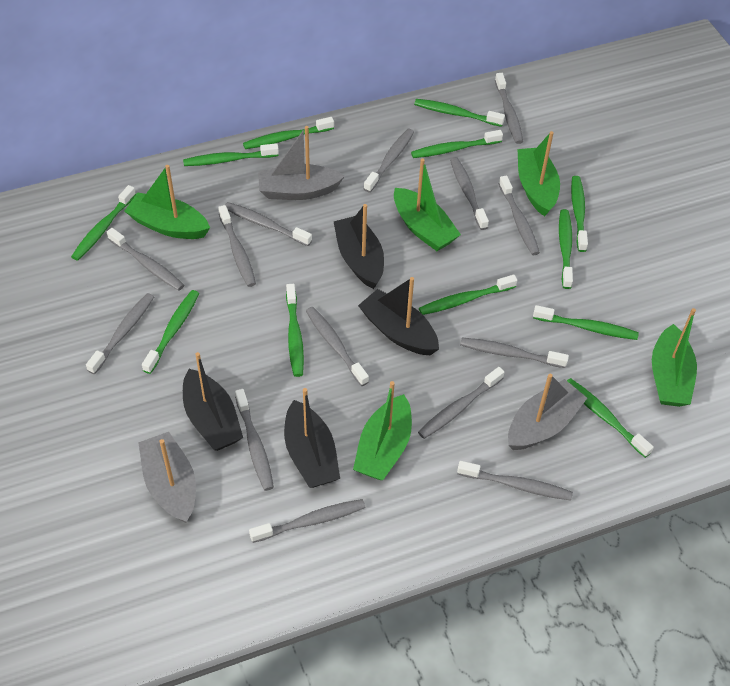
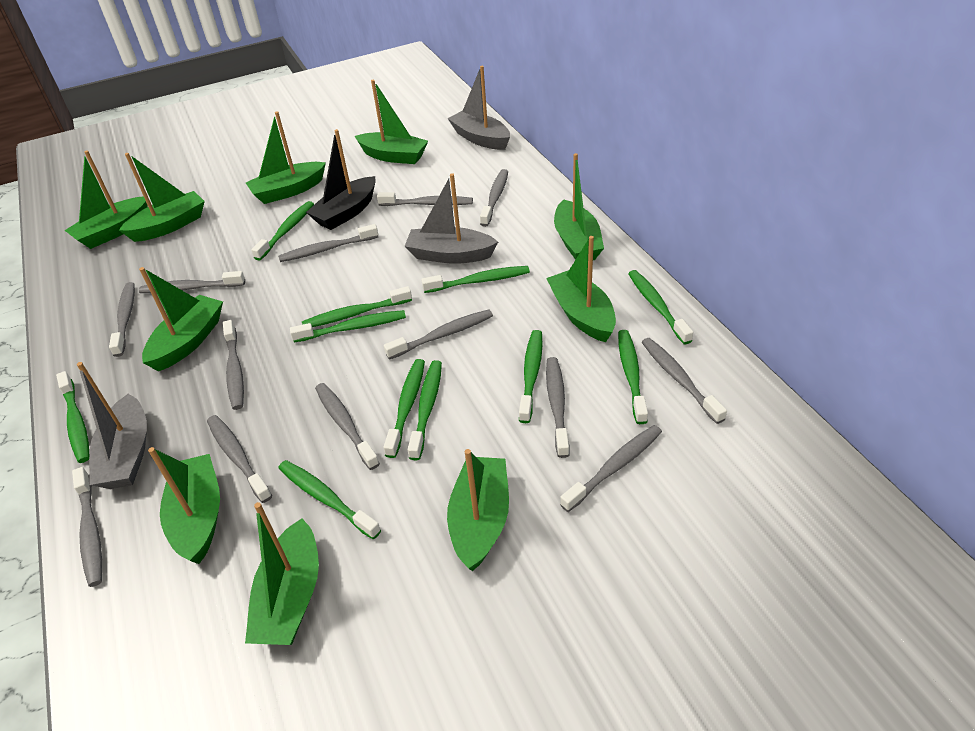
black boat: [183,352,243,451] [284,388,340,488] [333,204,384,289] [358,277,439,355] = 4 -> [306,129,376,230] = 1
green boat: [125,165,210,239] [353,381,412,480] [394,158,461,251] [518,131,560,216] [652,308,697,407] = 5 -> [64,150,148,249] [119,153,205,242] [139,267,223,371] [148,447,220,564] [245,502,319,645] [246,111,326,204] [355,80,428,164] [447,449,509,571] [546,236,616,342] [554,153,604,260] = 10
green toothbrush: [71,185,136,261] [142,290,199,374] [183,143,279,166] [243,117,334,149] [286,284,304,377] [411,130,503,158] [414,99,505,127] [419,275,517,315] [533,305,639,340] [559,209,573,289] [567,378,654,458] [571,176,588,252] = 12 -> [56,371,89,463] [251,201,314,261] [279,460,381,539] [290,310,406,342] [302,286,412,327] [383,359,425,458] [408,360,442,460] [421,266,530,293] [519,330,543,423] [618,330,648,424] [628,270,693,344] = 11
grey toothbrush: [86,293,154,374] [107,228,184,291] [218,205,256,287] [225,202,312,246] [235,389,274,491] [249,499,366,543] [306,307,369,386] [364,129,414,193] [418,367,504,439] [450,157,489,230] [457,461,573,501] [460,338,569,368] [495,73,523,144] [499,175,540,255] = 14 -> [72,467,102,587] [109,282,135,357] [139,271,245,293] [207,415,272,503] [223,320,244,410] [278,224,378,262] [315,383,380,470] [377,192,473,206] [384,309,493,360] [480,169,508,227] [546,357,569,458] [560,425,662,512] [642,338,727,424] = 13

